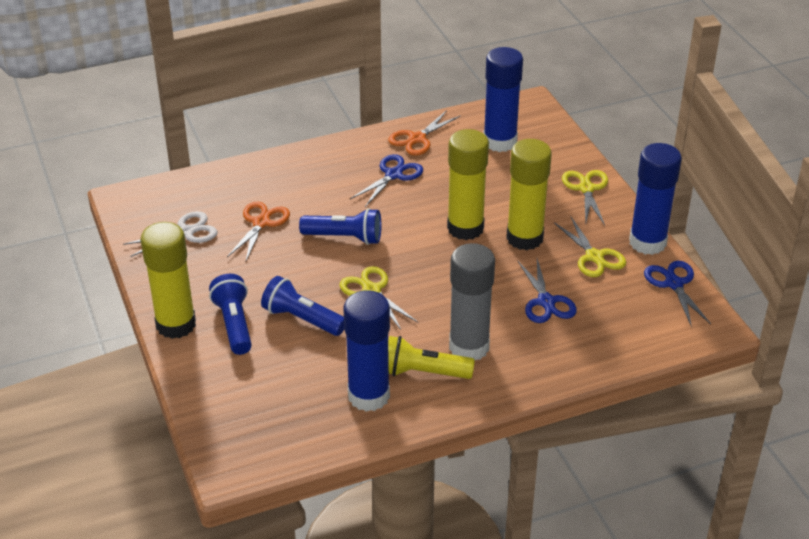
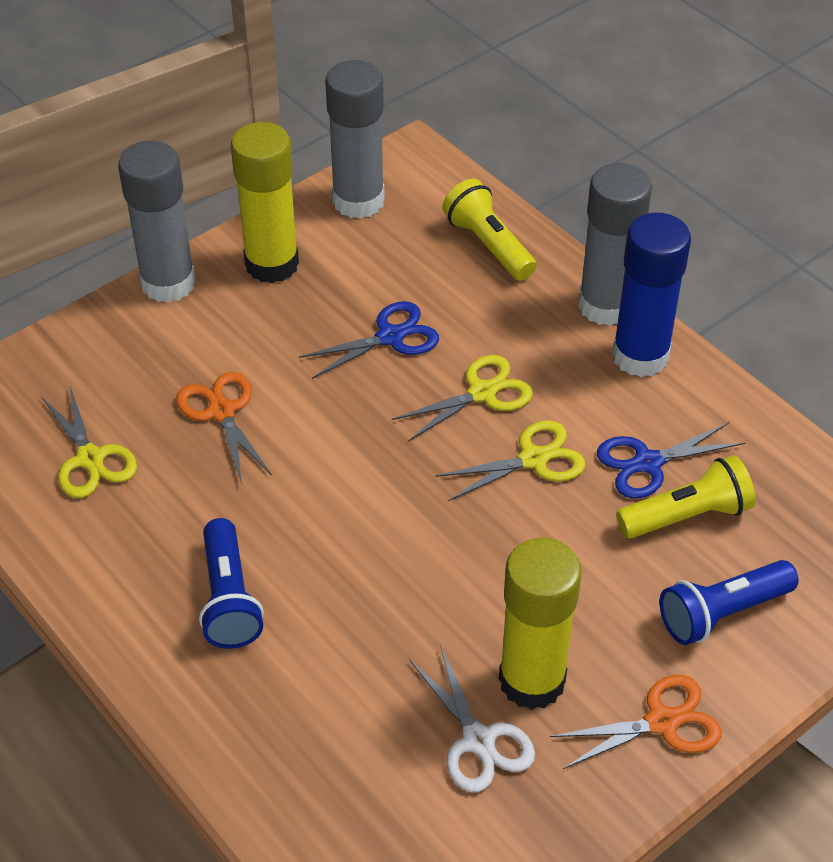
blue flashlight: [209,274,252,355] [261,276,344,336] [299,208,381,245] = 3 -> [199,518,264,649] [660,560,799,645] = 2
blue glue stick: [344,290,390,412] [483,47,523,152] [629,143,682,255] = 3 -> [612,213,691,377] = 1
blue scissors: [350,154,423,207] [517,259,577,323] [644,261,711,327] = 3 -> [299,301,439,379] [597,422,745,498] = 2
grey glue stick: [449,243,495,360] = 1 -> [118,141,196,303] [325,60,385,219] [578,163,652,326] = 3
yellow flashlight: [388,336,475,379] = 1 -> [442,179,537,281] [616,455,755,539] = 2
yellow glue stick: [140,222,196,339] [447,129,489,240] [506,139,552,250] = 3 -> [231,122,299,283] [499,538,581,710] = 2

